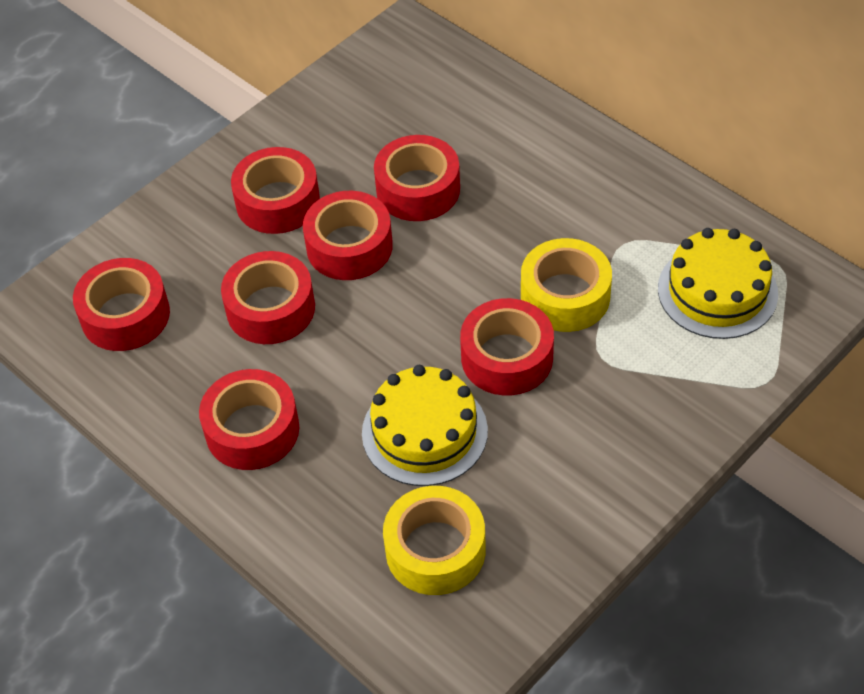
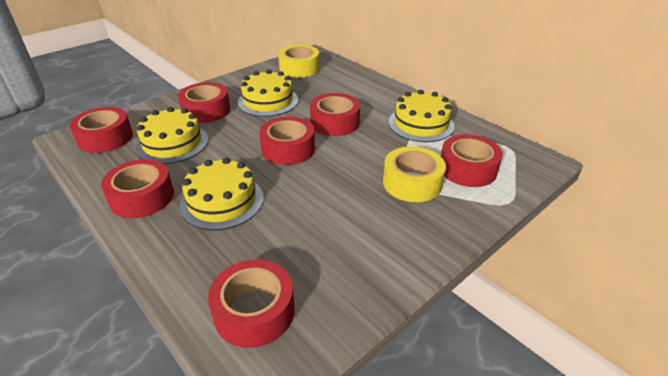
yellow cake: [362,365,488,486] [658,228,778,339] = 2 -> [136,107,208,164] [180,158,264,230] [238,70,298,117] [389,90,455,142] = 4

